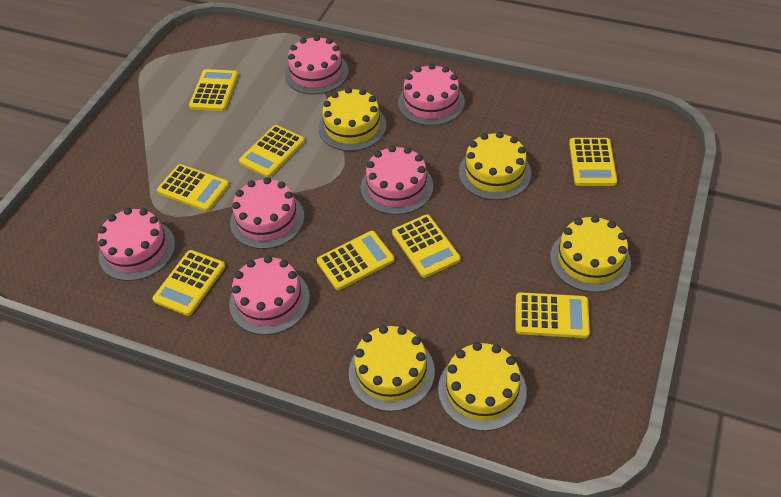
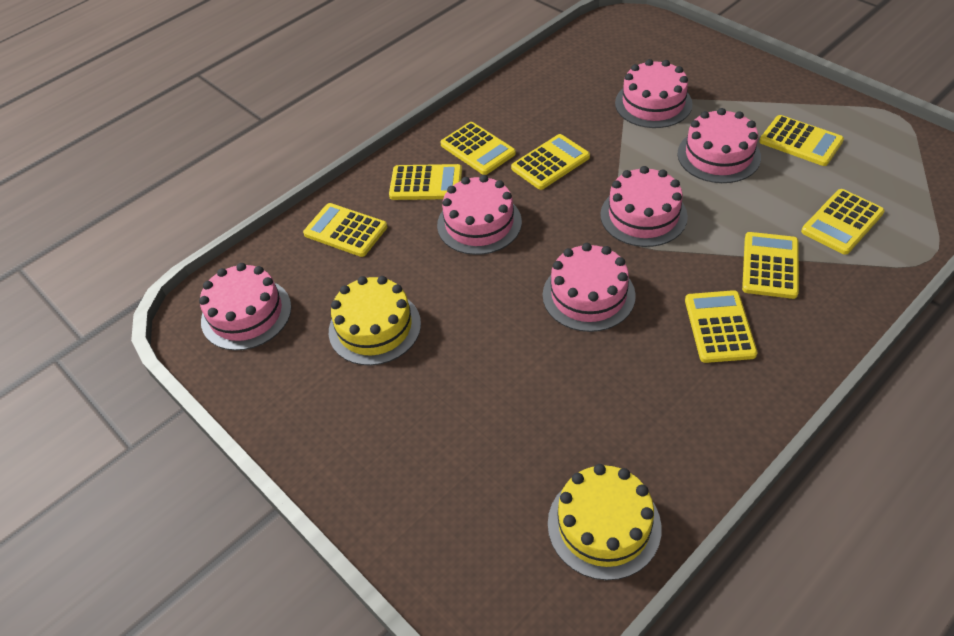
yellow cake: [319,87,386,151] [349,325,435,412] [438,342,527,431] [459,132,531,200] [550,215,631,292] = 5 -> [329,276,421,366] [548,464,662,580] = 2

